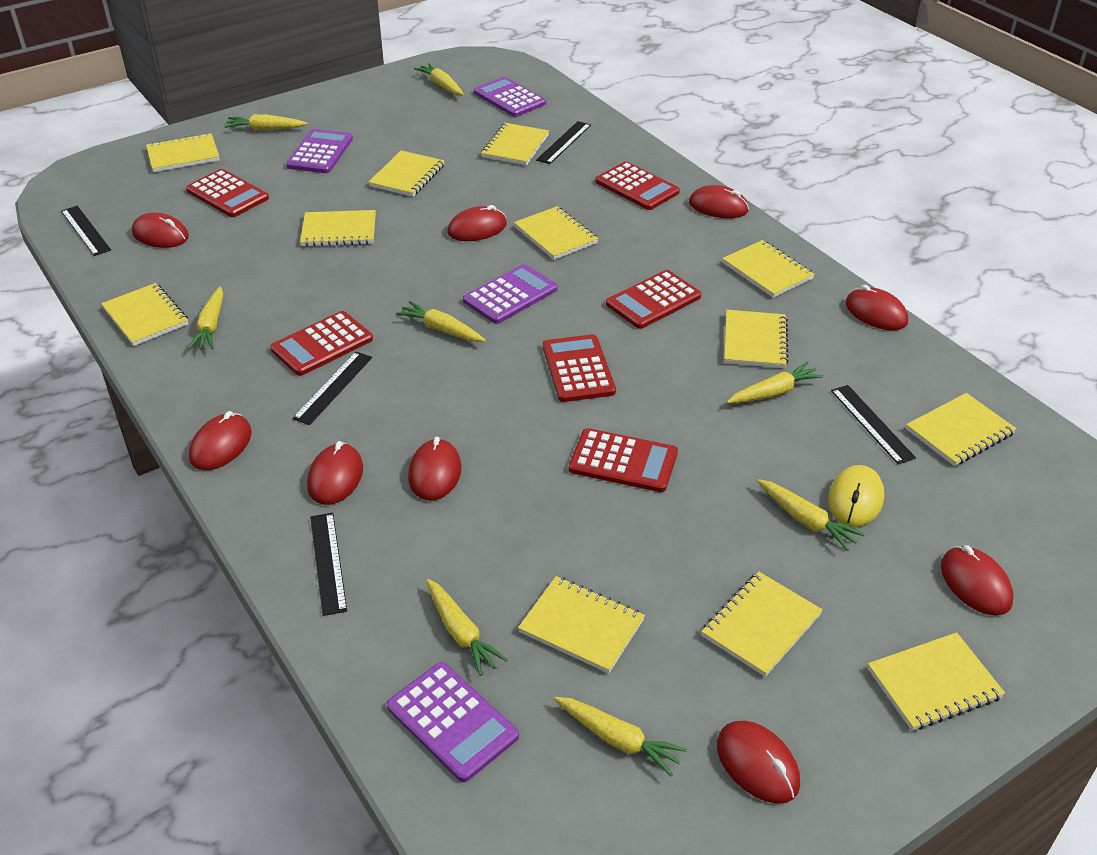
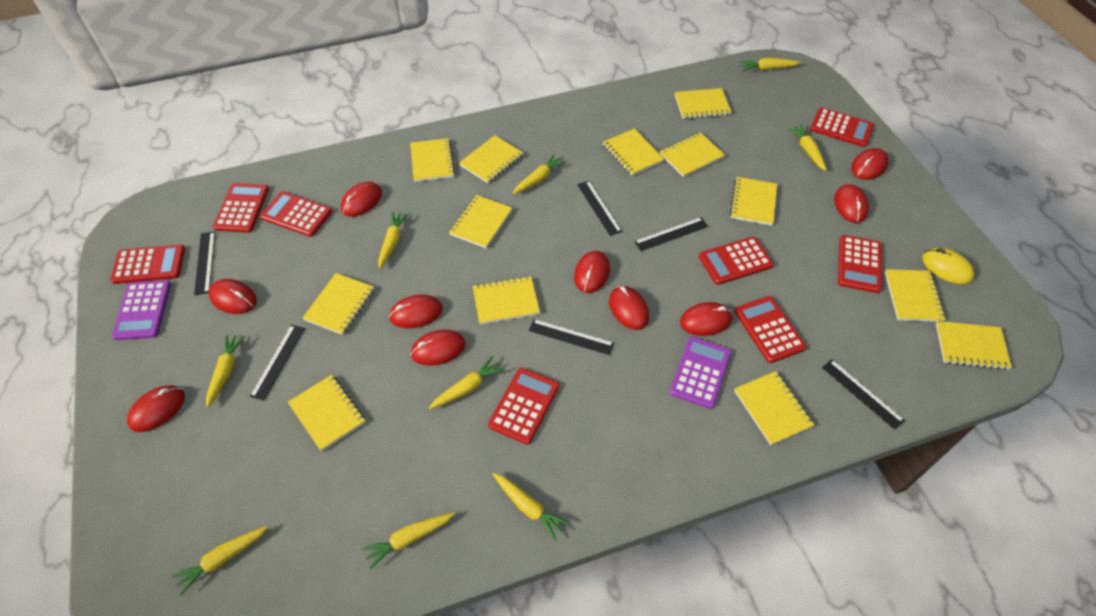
black ruler: [61,206,111,256] [292,352,372,425] [310,513,347,616] [536,121,591,164] [831,385,916,464] = 5 -> [194,232,215,295] [250,325,305,401] [529,319,614,355] [577,181,622,236] [634,217,708,251] [822,359,905,430] = 6
purple calculator: [286,129,353,173] [387,662,519,782] [463,264,558,324] [474,77,546,117] = 4 -> [112,280,171,340] [670,337,731,409] = 2
red calculator: [186,169,269,217] [270,311,373,376] [543,334,616,402] [569,428,678,492] [595,162,680,210] [606,270,701,329] = 6 -> [111,245,185,284] [213,183,269,233] [260,191,332,237] [488,368,559,445] [699,237,774,285] [735,296,806,363] [810,107,874,147] [838,235,882,293] = 8
red mouse: [132,213,189,248] [189,411,252,470] [307,441,363,505] [408,437,462,500] [447,205,507,241] [689,185,749,218] [717,721,800,804] [845,285,908,330] [941,545,1014,616] = 9 -> [127,386,185,432] [209,279,257,314] [341,182,382,217] [389,295,443,328] [411,330,466,366] [574,251,610,293] [609,286,649,330] [680,302,732,336] [834,184,869,223] [851,148,889,180] = 10
yellow carrot: [188,287,223,350] [225,114,307,130] [396,301,486,342] [414,63,464,95] [426,579,508,676] [555,697,687,776] [727,362,823,403] [757,479,864,551] = 8 -> [171,526,268,595] [206,335,245,408] [362,513,454,569] [378,211,409,269] [429,356,504,409] [493,473,569,540] [512,154,566,194] [740,58,801,71] [787,124,827,171] = 9
yellow notebook: [101,283,188,346] [146,133,220,172] [300,210,376,247] [368,150,444,197] [481,123,549,165] [514,206,598,260] [518,576,645,674] [701,572,823,677] [722,240,815,298] [724,310,789,368] [868,632,1005,731] [906,393,1017,466] = 12 -> [288,375,365,452] [303,273,374,335] [410,138,455,182] [449,195,512,248] [459,135,523,183] [473,276,540,324] [603,128,664,176] [660,132,725,177] [674,88,732,119] [730,177,777,226] [734,371,814,445] [885,269,946,322] [936,321,1012,370] = 13

